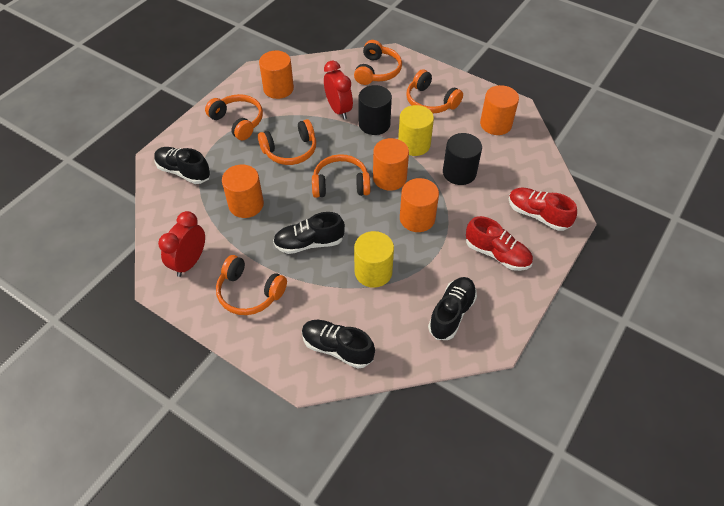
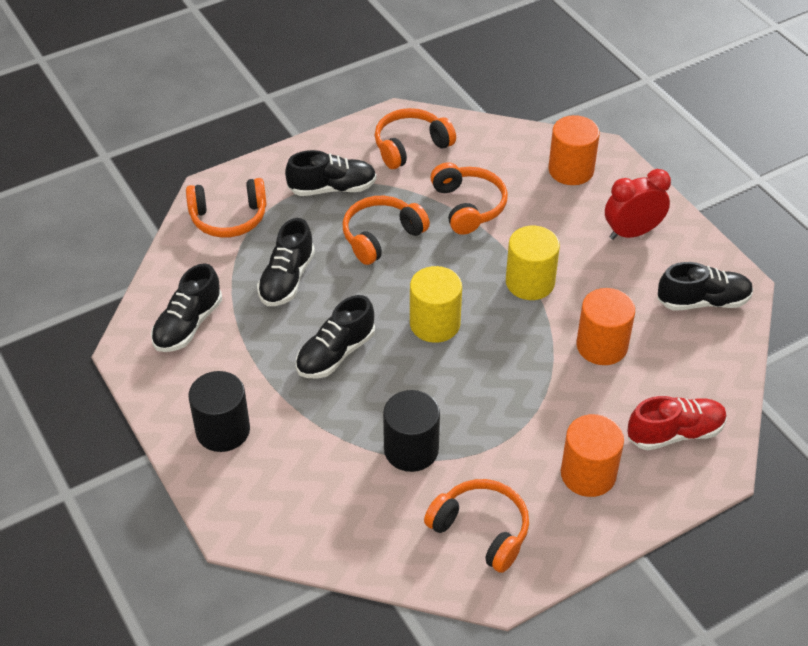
black shoe: [154,147,211,184] [273,212,345,254] [302,320,375,369] [428,277,477,340] = 4 -> [151,263,222,352] [257,218,315,306] [285,150,377,196] [296,295,375,379] [657,262,754,311] = 5
orange cylinder: [222,164,264,218] [259,51,294,99] [373,138,409,191] [400,178,439,232] [480,85,519,135] = 5 -> [549,115,600,185] [561,414,624,497] [576,288,635,365] = 3
orange headphones: [205,94,263,140] [216,255,287,315] [258,119,316,165] [312,154,370,198] [354,40,402,85] [406,69,463,114] = 6 -> [186,178,267,238] [343,196,430,265] [375,108,456,169] [424,479,529,573] [431,162,508,235] = 5
red clock: [158,211,205,277] [324,60,353,120] = 2 -> [605,169,671,240] = 1
red shoe: [466,216,533,271] [509,188,577,231] = 2 -> [627,396,727,450] = 1

